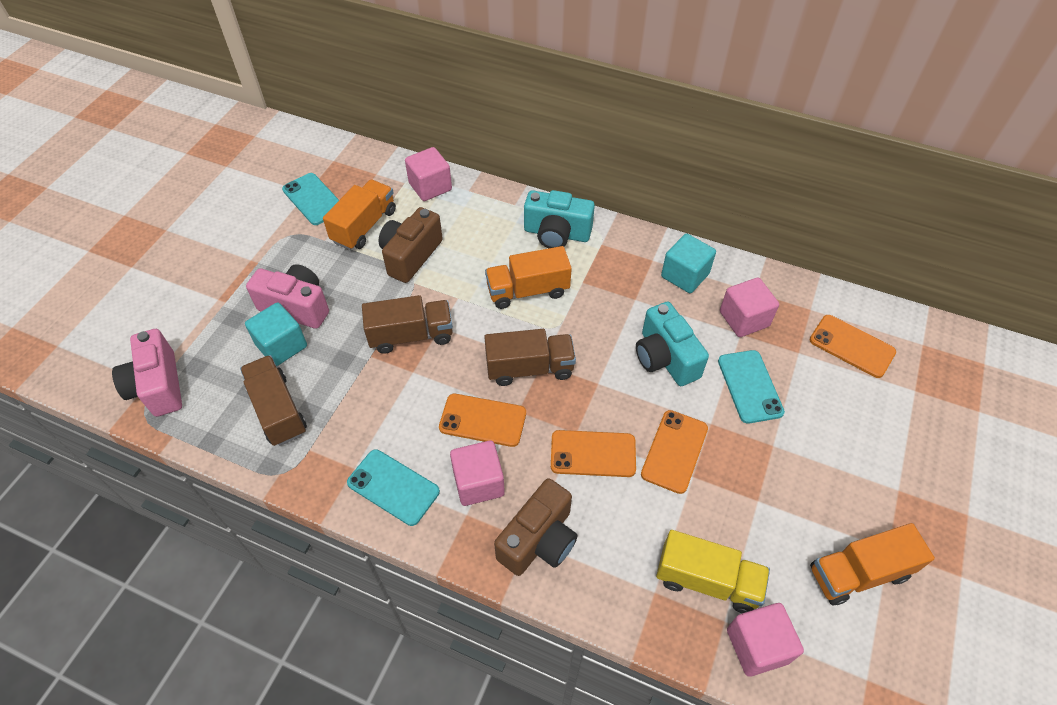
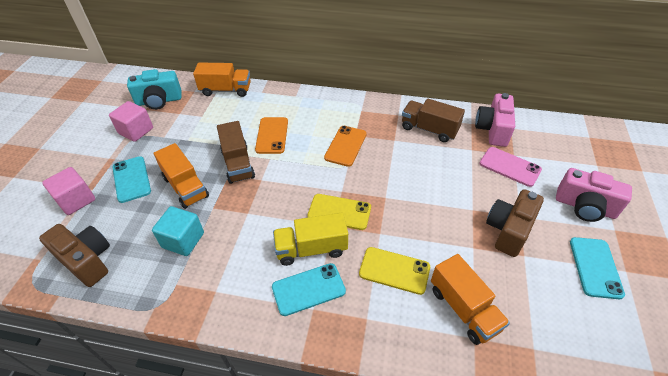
brown truck: [240,355,307,446] [362,295,453,354] [484,329,576,386] = 3 -> [217,121,255,184] [402,98,465,142] = 2
orange phone: [439,394,526,447] [551,430,636,477] [641,410,708,494] [810,315,896,378] = 4 -> [255,117,288,154] [324,126,367,167] = 2
pink cube: [405,147,452,201] [450,441,505,506] [720,278,779,337] [727,603,804,677] = 4 -> [42,167,95,215] [109,101,153,142] = 2
pink phone: none = 0 -> [479,147,542,187] = 1
turquoise camera: [524,190,595,248] [636,302,709,386] = 2 -> [127,69,181,110] = 1
turquoise cube: [245,302,307,366] [661,234,716,293] = 2 -> [152,206,204,256] = 1
yellow phone: none = 0 -> [307,194,371,230] [359,247,430,295] = 2

